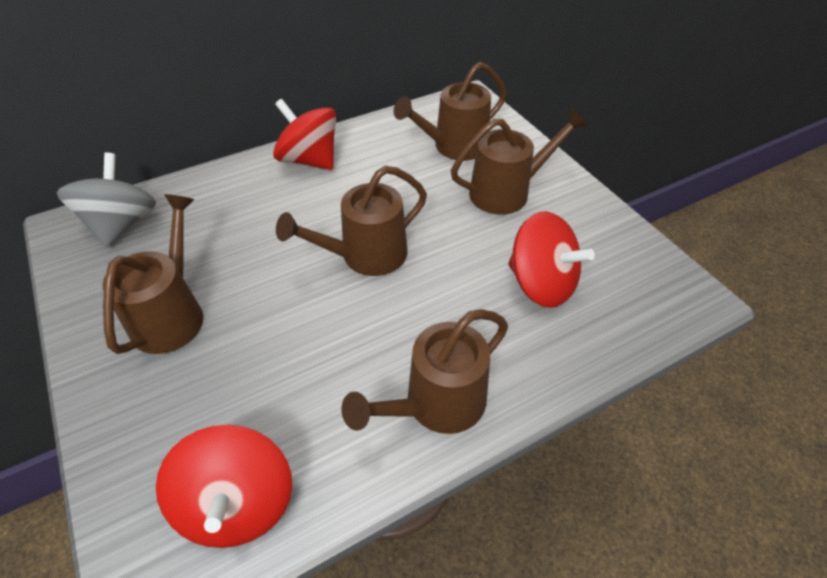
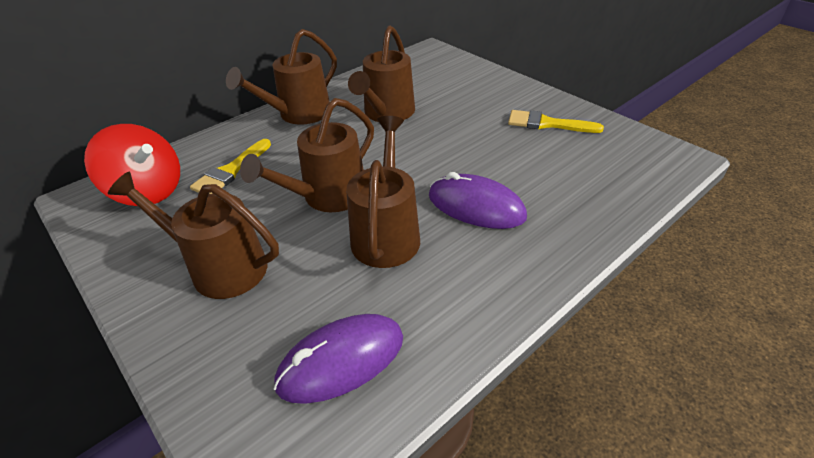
grey spinning top: [57,153,156,247] = 1 -> none = 0
purple mouse: none = 0 -> [274,314,403,404] [429,172,527,229] = 2
red spinning top: [156,425,292,548] [273,99,336,170] [508,212,595,308] = 3 -> [84,124,180,206] = 1
yellow brush: none = 0 -> [190,139,271,194] [508,110,604,133] = 2

